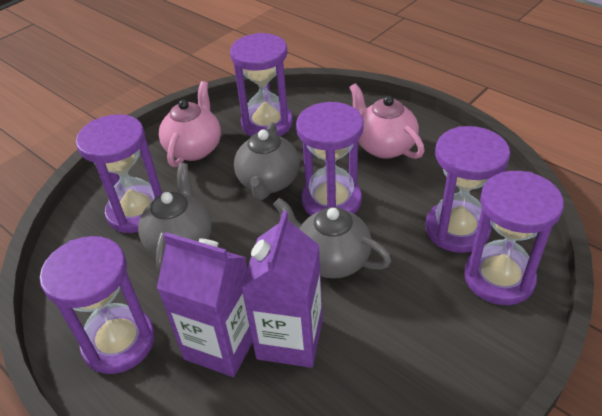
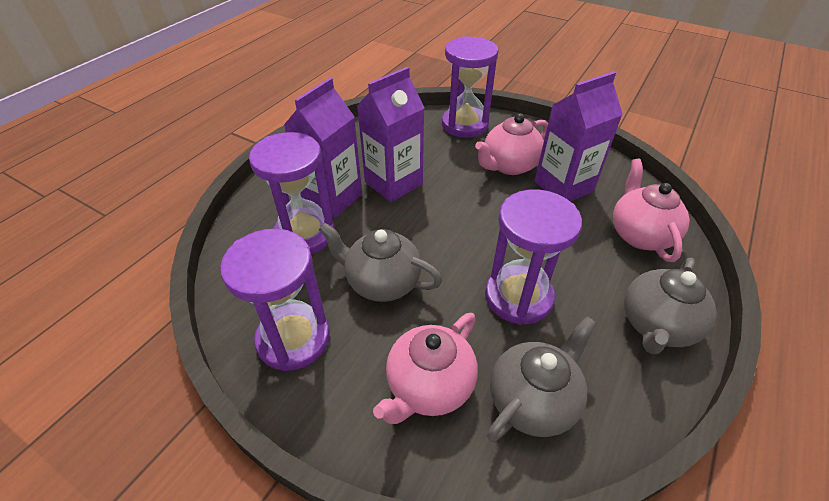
pink teapot: [159,81,221,167] [349,83,425,159] = 2 -> [373,313,478,424] [475,113,548,175] [613,159,690,262] = 3
purple carton: [157,232,253,377] [241,211,323,368] = 2 -> [284,78,362,218] [357,67,425,202] [535,71,623,202] = 3
purple hourglass: [40,236,155,374] [76,114,162,233] [230,33,293,137] [296,102,364,216] [425,126,510,253] [464,171,564,305] = 6 -> [220,229,330,371] [249,132,335,254] [442,36,498,138] [485,190,582,325] = 4

